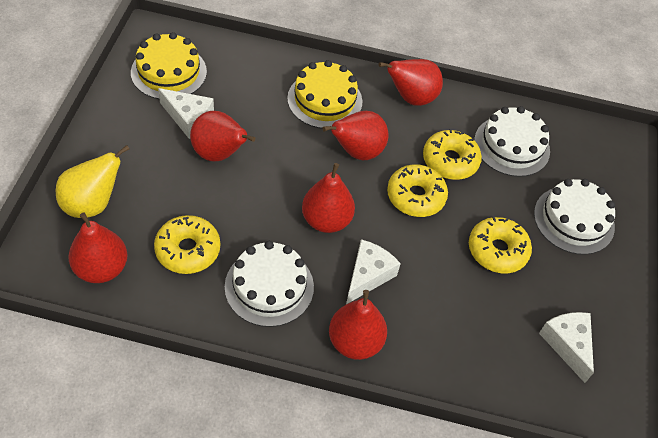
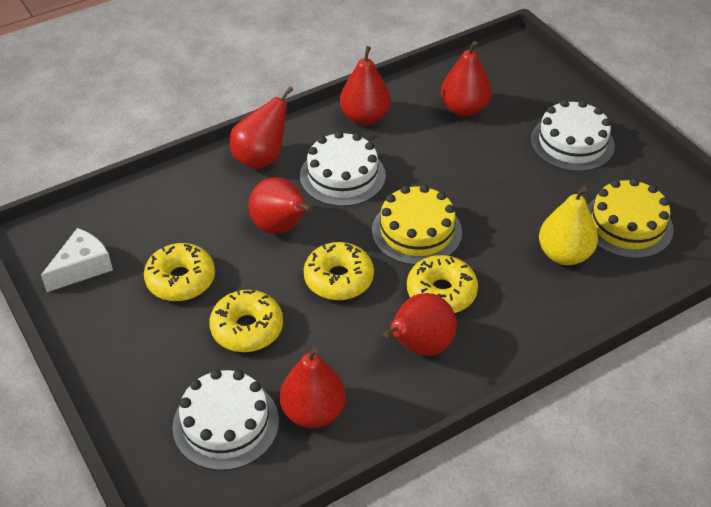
white cheese: [158,88,214,139] [346,239,401,304] [539,312,594,383] = 3 -> [41,228,113,292] = 1

